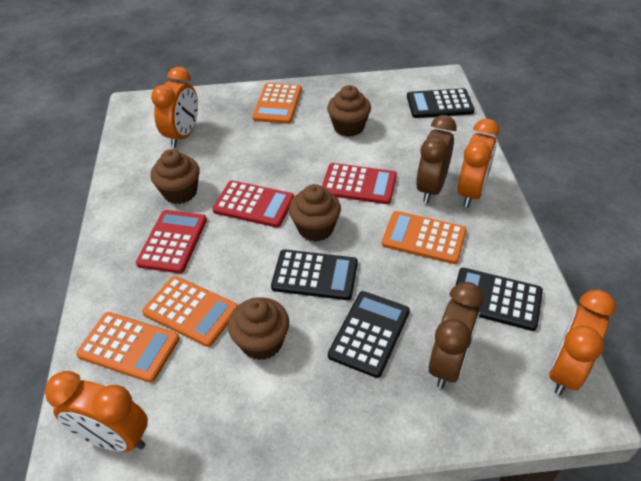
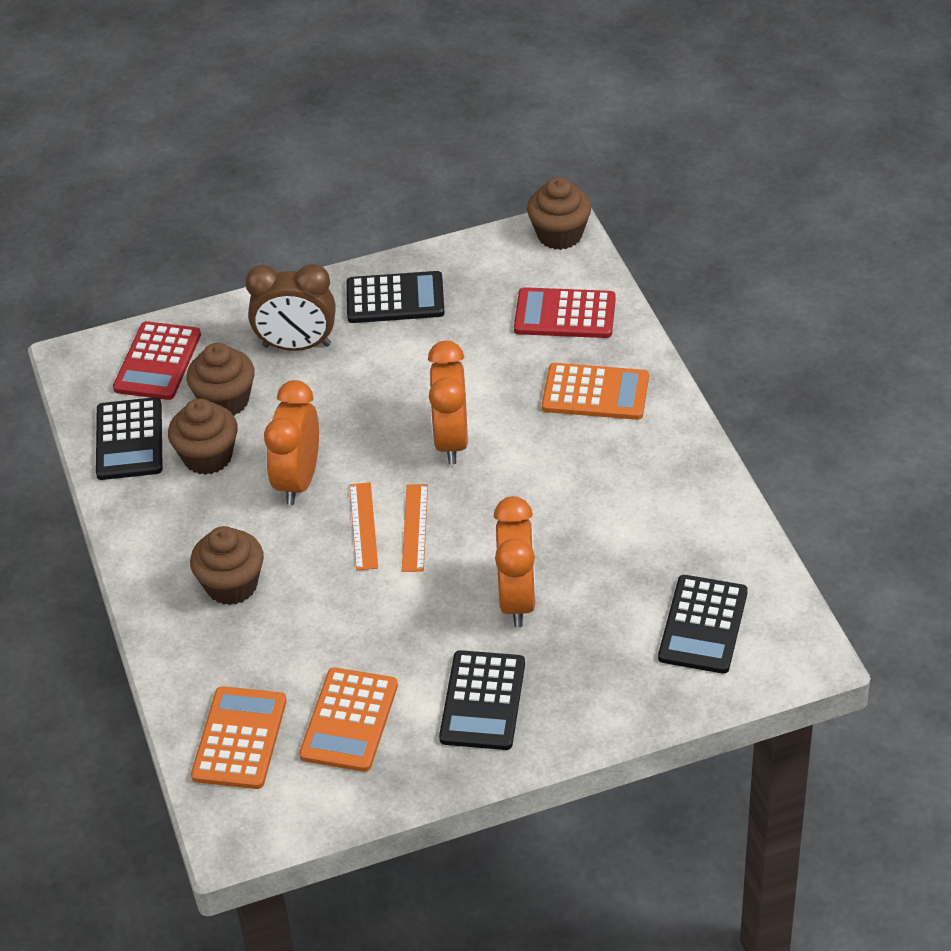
brown clock: [416,115,457,203] [429,282,484,389] = 2 -> [245,264,336,351] = 1
orange calculator: [76,312,179,383] [142,276,238,347] [252,83,302,124] [382,211,467,264] = 4 -> [191,686,287,789] [299,668,398,772] [542,363,649,420] = 3
orange clock: [45,371,148,452] [151,67,198,148] [458,119,500,207] [549,290,616,395] = 4 -> [264,380,319,505] [428,341,468,465] [494,496,536,627] = 3
orange ruler: none = 0 -> [349,482,378,571] [402,484,428,572] = 2
red calculator: [136,210,207,273] [212,180,294,228] [322,163,397,204] = 3 -> [113,321,201,400] [514,287,616,338] = 2

